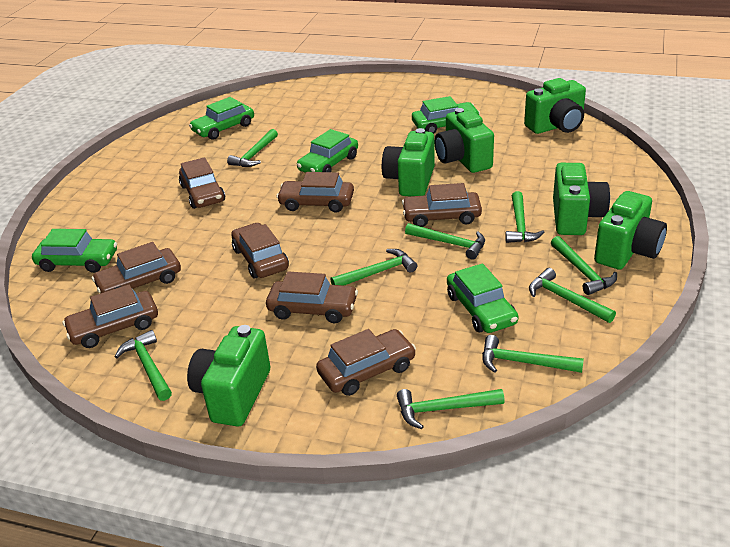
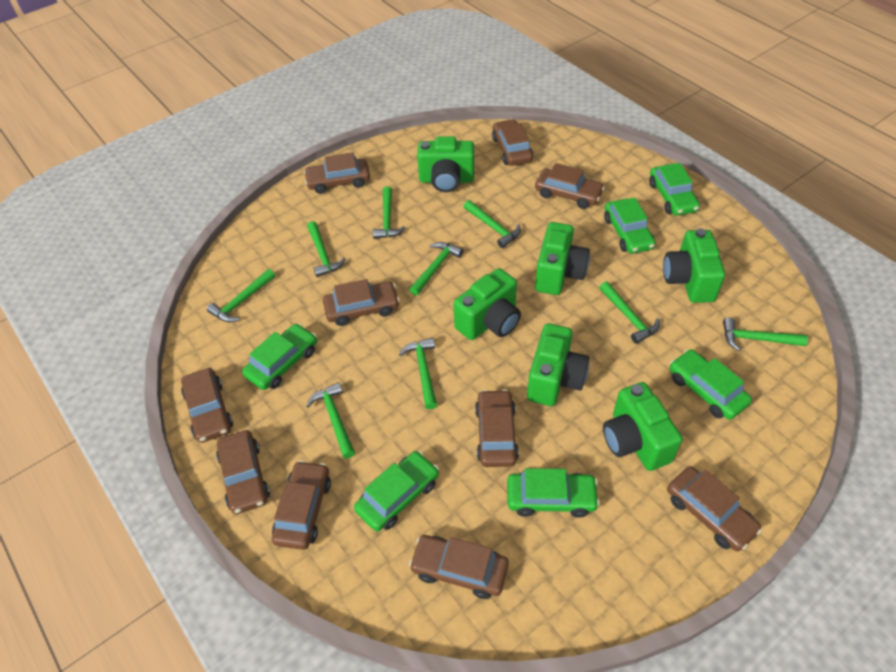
brown car: [62,284,158,348] [92,242,181,294] [179,157,225,209] [231,223,289,278] [266,271,358,323] [277,172,354,213] [316,329,416,396] [402,183,482,227] = 8 -> [181,368,233,443] [216,430,270,514] [272,461,331,550] [304,152,370,194] [323,279,400,326] [409,535,509,599] [475,389,519,467] [492,119,533,166] [535,163,605,209] [667,466,762,551] = 10
green car: [32,229,117,273] [189,97,254,140] [297,129,358,173] [412,96,480,134] [447,263,518,333] = 5 -> [242,324,317,390] [354,451,439,531] [507,468,600,518] [604,198,656,254] [649,163,700,216] [670,349,752,420] = 6

